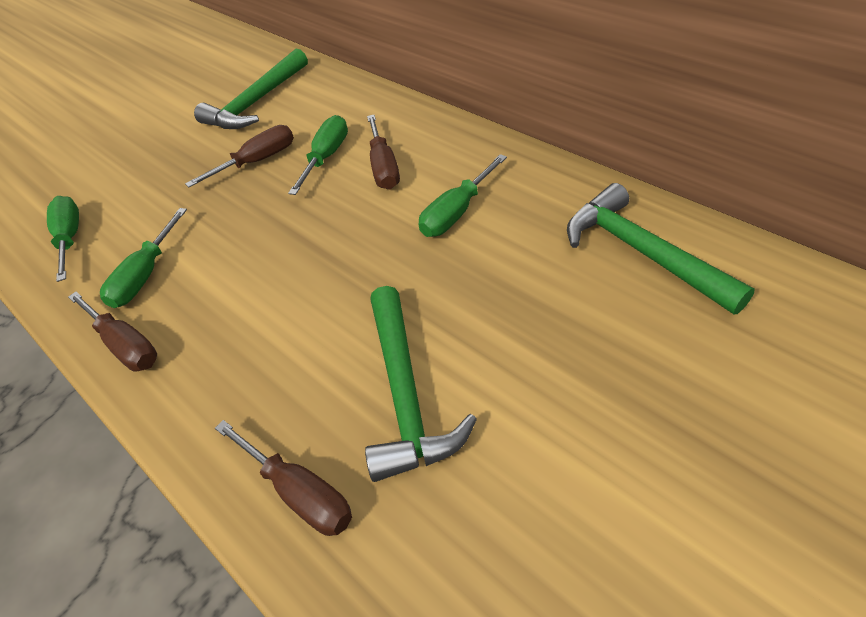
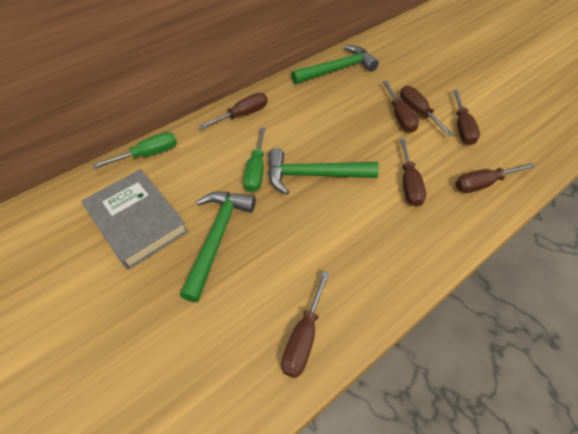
brown screwdriver: [68,292,157,372] [185,125,294,188] [215,420,352,536] [367,115,400,189] = 4 -> [199,93,267,130] [281,271,330,378] [382,81,419,133] [400,86,454,136] [400,138,426,207] [453,90,480,145] [455,163,535,193] = 7
green screwdriver: [47,196,79,282] [100,208,187,308] [288,115,348,195] [419,154,507,237] = 4 -> [92,132,177,169] [243,127,266,192] = 2
grey book: none = 0 -> [81,169,189,270] = 1

